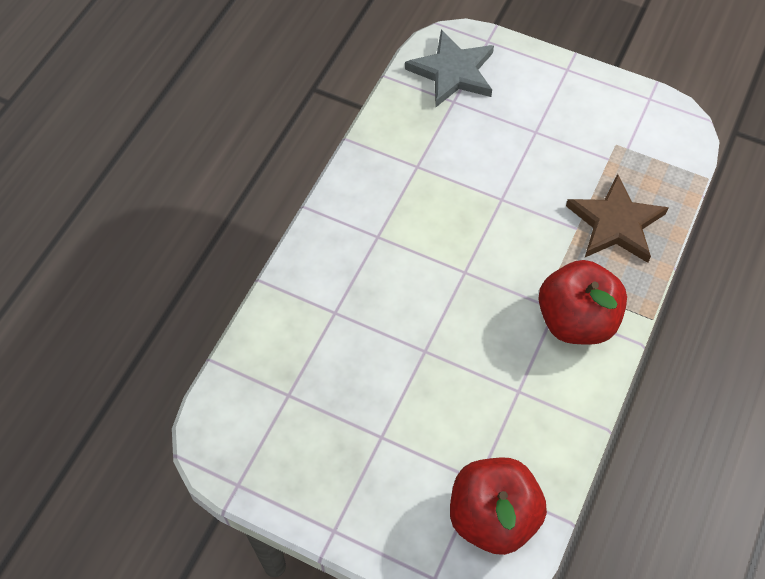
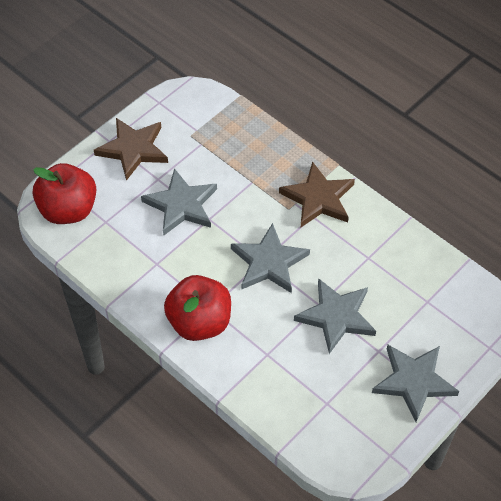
brown star: [566,174,669,263] = 1 -> [94,118,168,181] [279,161,355,227] = 2
grey star: [405,29,494,107] = 1 -> [141,168,217,236] [231,223,310,293] [294,278,376,354] [372,345,459,422] = 4

